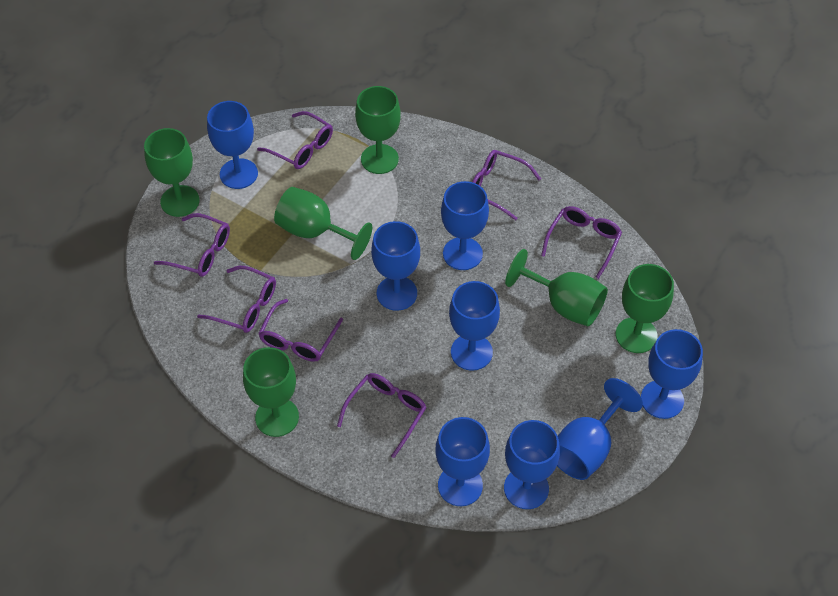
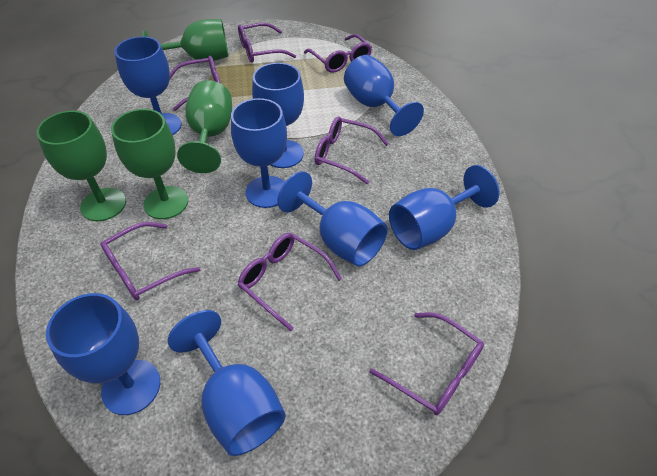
green goblet: [144,128,200,217] [243,347,299,437] [274,187,372,260] [355,86,401,174] [505,249,608,326] [616,264,674,353] = 6 -> [36,111,126,221] [111,109,188,219] [143,19,229,61] [177,80,232,173] = 4

